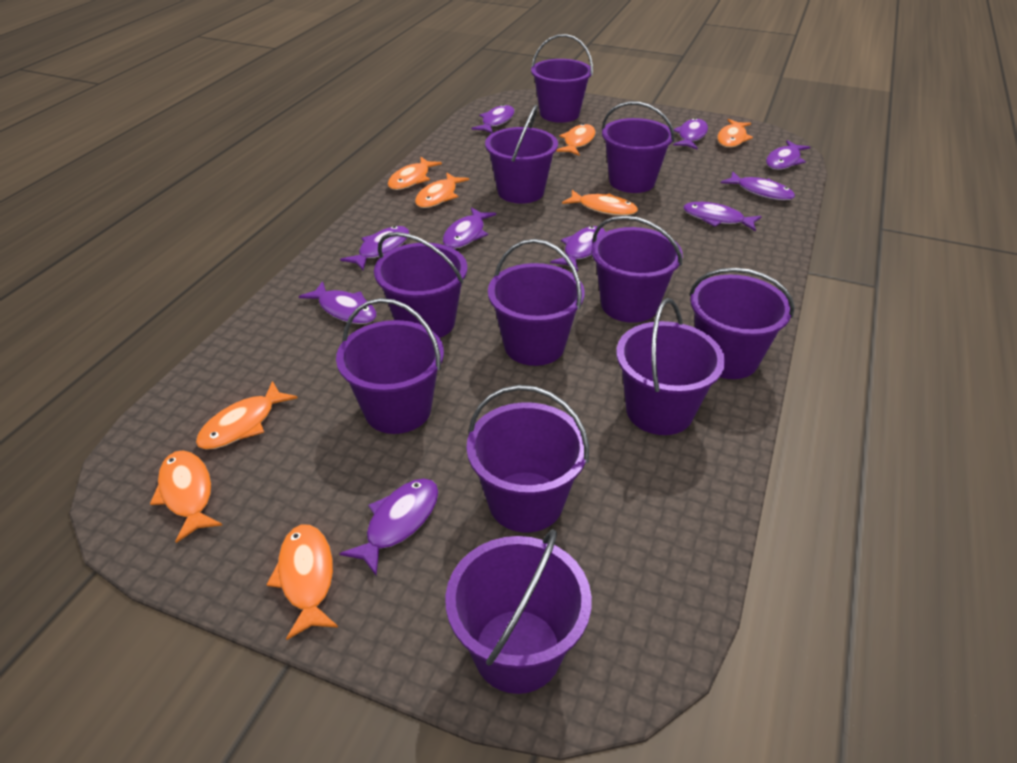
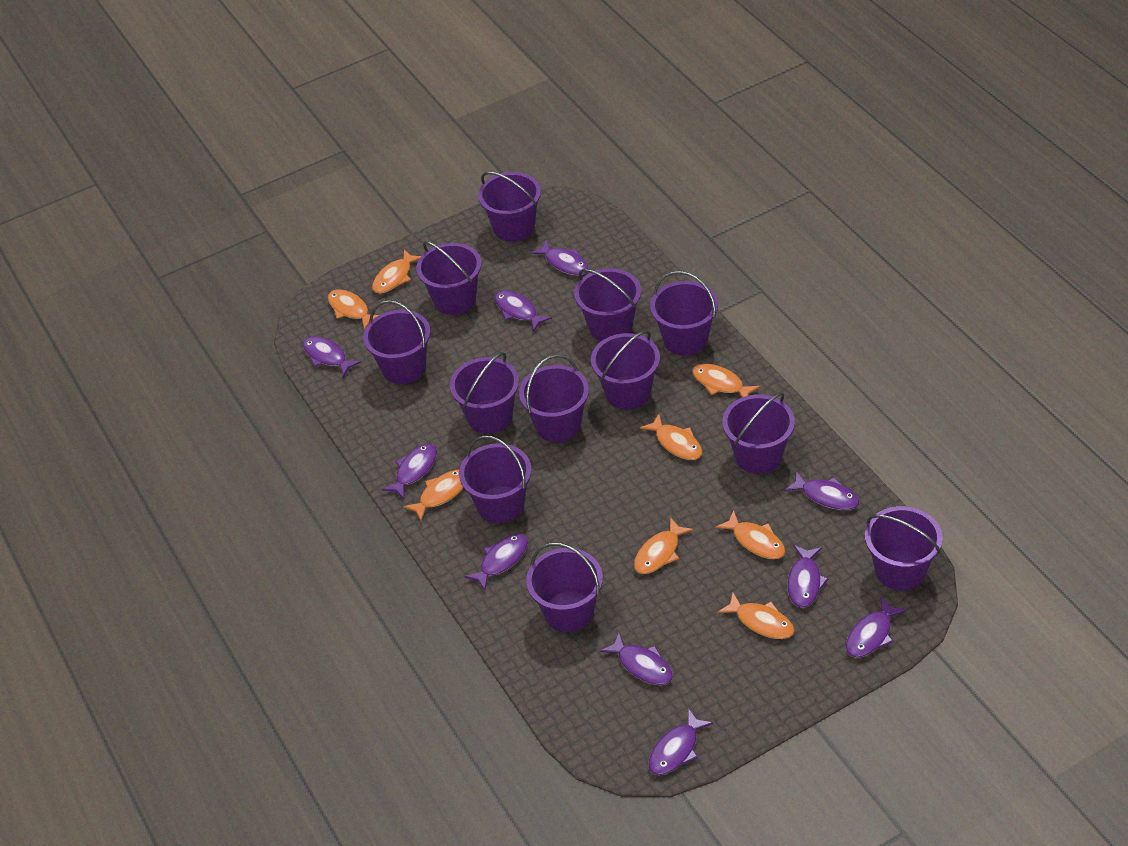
purple bucket: [336,298,444,434] [374,232,467,338] [445,529,592,694] [466,385,589,533] [485,105,558,204] [488,239,585,366] [531,34,593,123] [591,215,683,323] [602,101,675,193] [616,298,725,435] [689,268,795,379] = 11 -> [363,300,430,384] [416,241,482,315] [450,352,519,434] [459,435,531,524] [478,172,541,242] [519,355,589,442] [526,543,603,632] [574,268,641,341] [591,330,660,410] [650,271,718,356] [722,392,795,474] [865,506,943,591] = 12

